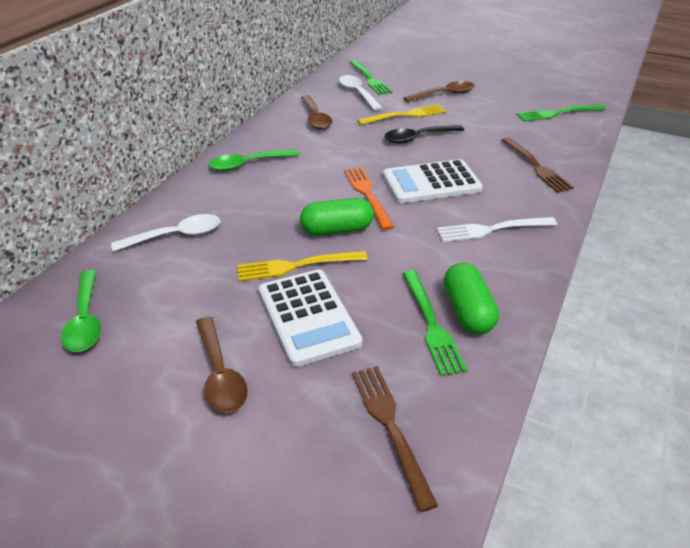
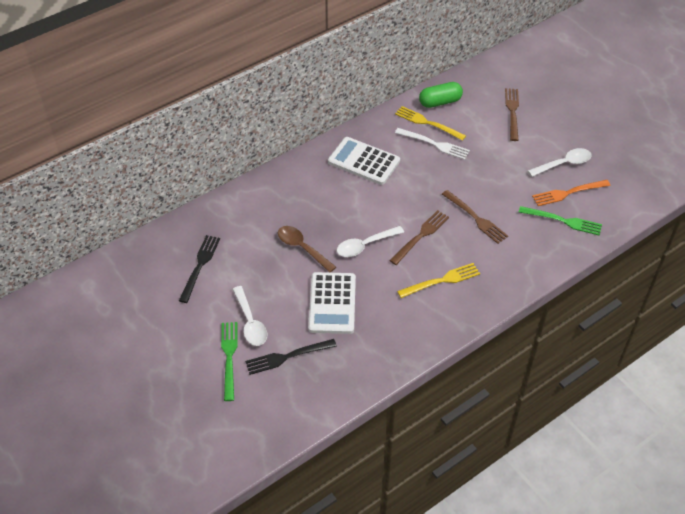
black fork: none = 0 -> [179,235,220,303] [245,339,337,375] = 2
black spoon: [384,125,464,144] = 1 -> none = 0
brown fork: [352,366,438,512] [501,137,574,193] = 2 -> [389,210,449,265] [442,190,508,244] [505,88,519,141] = 3
brown spoon: [196,317,248,413] [301,95,332,129] [403,81,475,102] = 3 -> [278,226,336,273] = 1
green capsule: [300,198,374,236] [444,263,499,334] = 2 -> [419,82,463,108] = 1
green fork: [349,60,392,95] [402,270,467,376] [516,104,606,122] = 3 -> [221,322,238,401] [519,206,602,236] = 2
green spoon: [61,270,101,352] [209,149,299,171] = 2 -> none = 0
white spoon: [111,214,220,252] [339,75,383,111] = 2 -> [233,286,267,346] [337,226,404,257] [528,148,592,177] = 3

